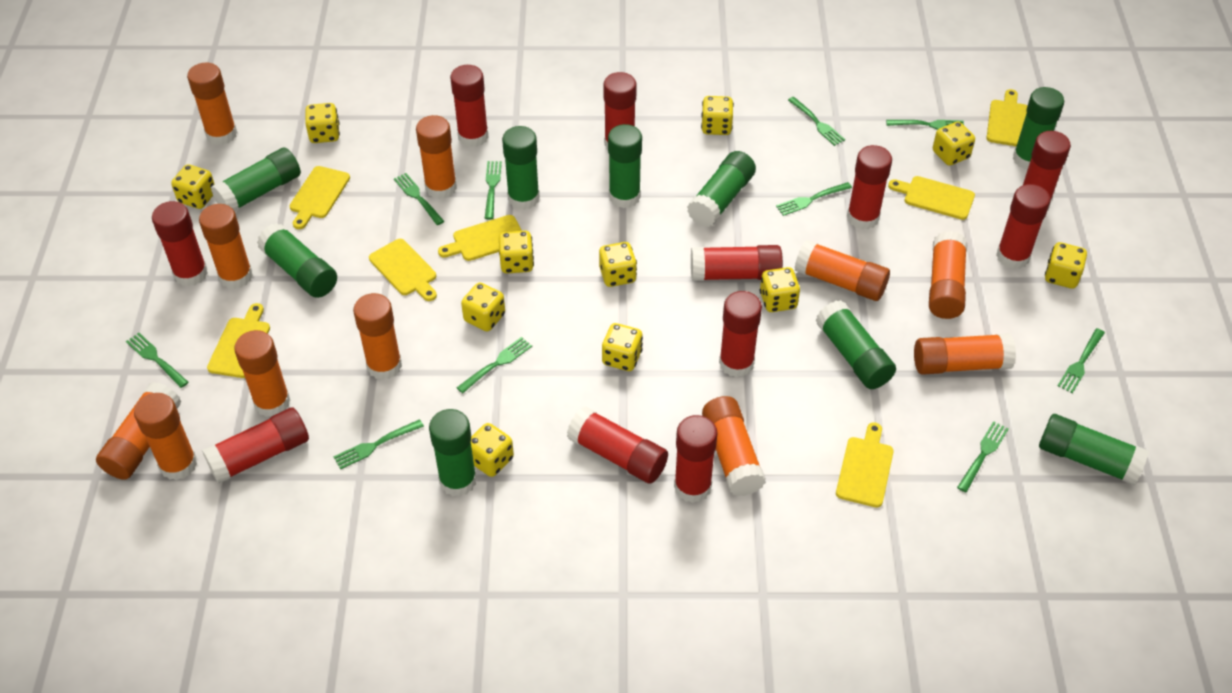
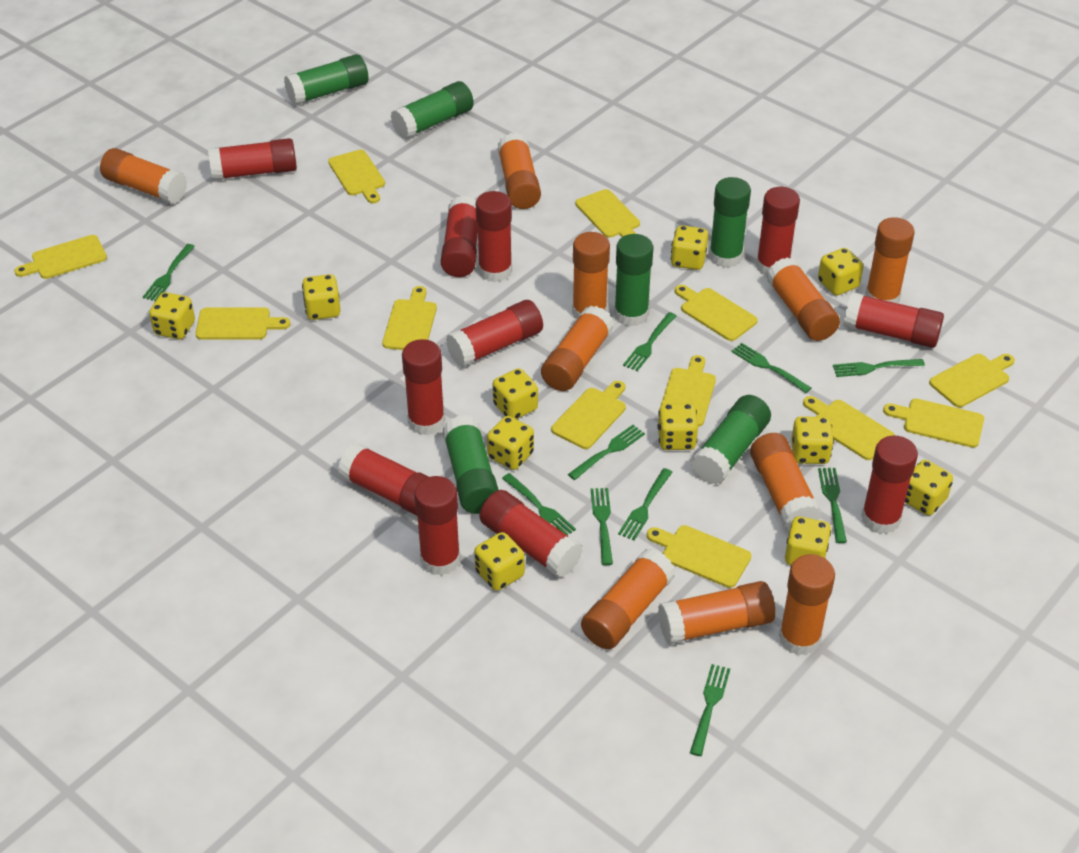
green glue stick: [211,148,301,211] [257,223,337,298] [429,409,477,496] [502,126,540,210] [608,124,642,208] [687,151,756,227] [816,300,896,389] [1013,87,1064,169] [1039,414,1149,486] = 9 -> [284,54,369,105] [391,81,474,139] [443,415,499,514] [614,234,654,327] [691,395,771,485] [709,177,751,268] = 6
orange glue stick: [96,382,182,480] [134,393,197,480] [187,62,237,145] [199,204,253,289] [234,330,291,417] [353,293,402,380] [416,115,457,199] [702,396,766,496] [795,240,890,301] [914,333,1016,375] [929,231,967,319] = 11 -> [100,148,187,204] [497,133,541,209] [541,306,614,391] [572,232,610,319] [581,549,676,649] [658,581,775,645] [750,433,822,530] [766,257,840,341] [779,554,835,655] [865,217,915,303] = 10
yellow cutting board: [207,303,270,378] [290,166,350,229] [369,239,437,301] [438,215,522,261] [836,422,894,508] [888,176,975,220] [987,89,1027,146] = 7 -> [14,235,107,279] [196,307,291,340] [328,150,385,203] [382,286,437,350] [551,381,626,449] [575,189,640,238] [647,525,752,588] [658,355,716,427] [675,285,758,341] [803,396,895,460] [883,398,984,448] [929,354,1015,407] = 12

